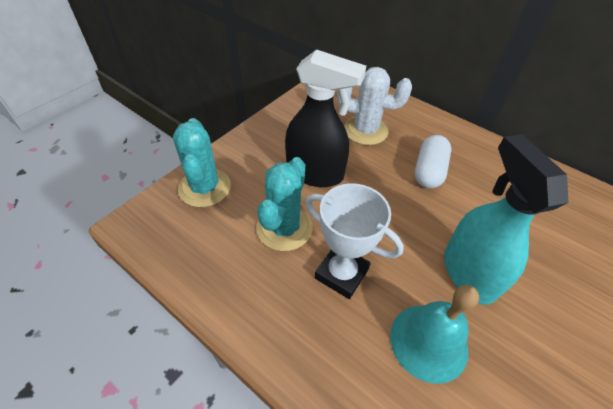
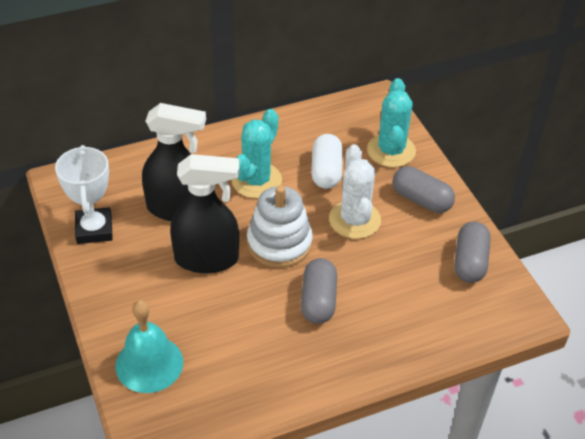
black spray bottle: [285,49,366,187] = 1 -> [142,103,206,221] [170,154,239,273] = 2
grey capsule: none = 0 -> [301,258,337,324] [393,166,455,213] [454,221,491,283] = 3
turquoise spray bottle: [444,134,568,305] = 1 -> none = 0
white stacking toy: none = 0 -> [247,185,313,268] = 1

